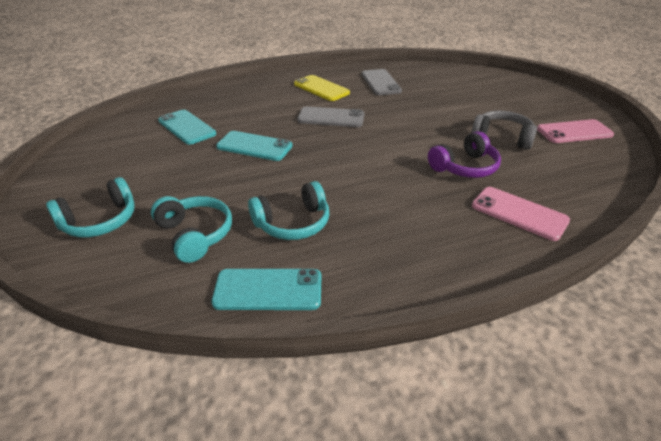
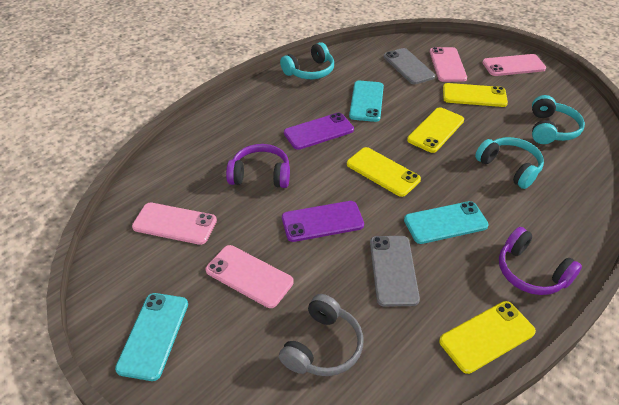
pink phone: [472,187,570,241] [537,119,614,143] = 2 -> [132,203,217,245] [205,245,294,308] [430,47,467,82] [482,54,546,76] = 4
purple headphones: [428,131,501,178] = 1 -> [226,144,290,188] [499,227,582,295] = 2
purple phone: none = 0 -> [282,201,364,242] [284,113,354,150] = 2
yellow phone: [294,75,350,101] = 1 -> [347,147,421,197] [407,107,464,153] [439,301,536,374] [443,83,508,107] = 4

